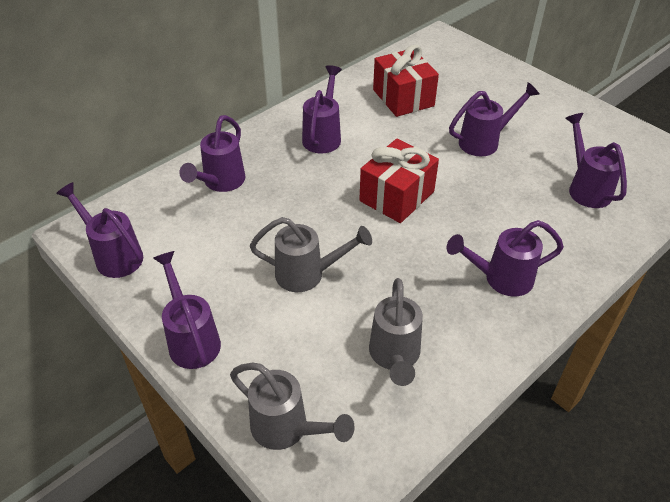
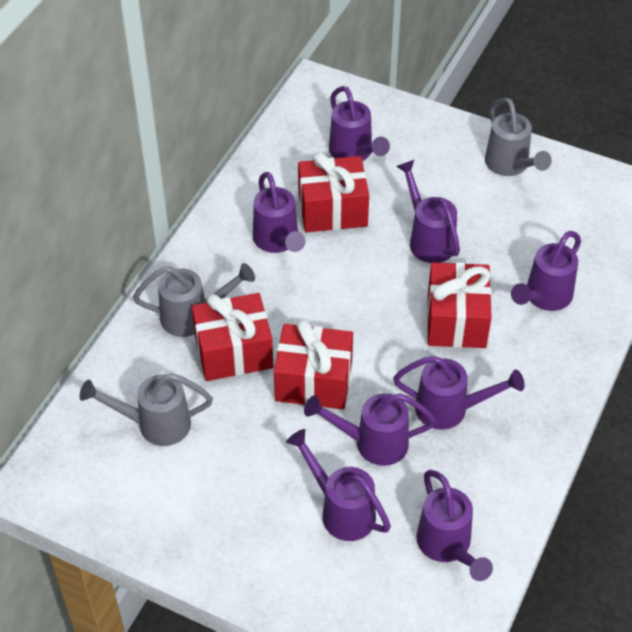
purple watering can: [56,182,143,278] [153,251,221,369] [179,115,246,192] [302,65,342,154] [447,220,564,297] [449,82,539,156] [565,113,627,208] = 7 -> [253,172,305,253] [286,429,391,541] [304,393,436,466] [329,86,390,161] [393,356,525,430] [396,160,460,263] [416,470,493,581] [511,231,581,311] = 8
red gift: [359,139,439,223] [373,45,439,117] = 2 -> [192,293,273,381] [274,319,353,409] [298,152,369,232] [427,262,492,348] = 4

